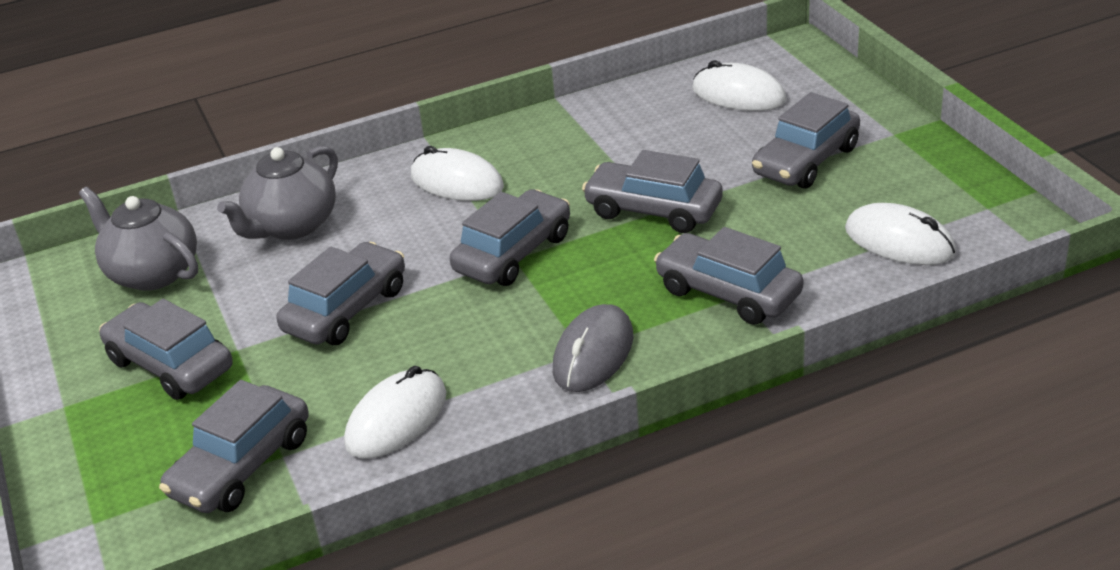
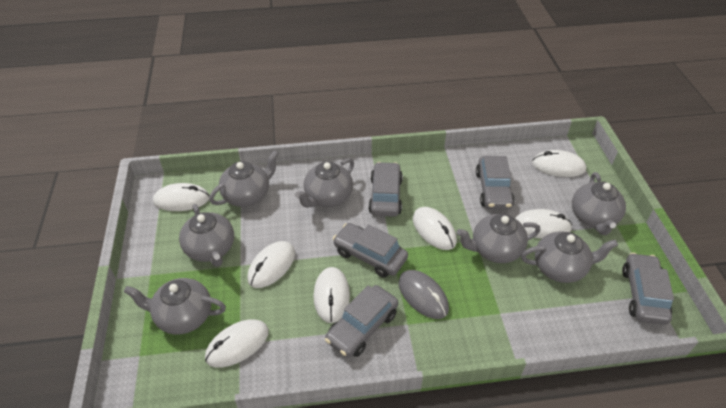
grey car: [99,299,233,400] [159,380,309,513] [276,242,405,345] [450,189,570,286] [582,150,723,233] [654,227,803,325] [752,92,860,189] = 7 -> [325,285,398,358] [333,223,408,278] [368,162,403,217] [476,156,515,209] [622,253,674,325] = 5
grey teapot: [79,187,198,291] [217,146,338,240] = 2 -> [124,278,226,335] [179,204,234,267] [209,150,279,207] [295,158,354,208] [457,214,540,263] [521,231,618,283] [572,172,626,235] = 7
white mouse: [344,366,446,459] [411,146,504,201] [692,60,786,111] [845,203,956,265] = 4 -> [153,183,210,211] [205,319,269,368] [247,241,295,288] [313,267,350,323] [413,207,457,250] [515,209,572,239] [532,150,586,177] = 7

